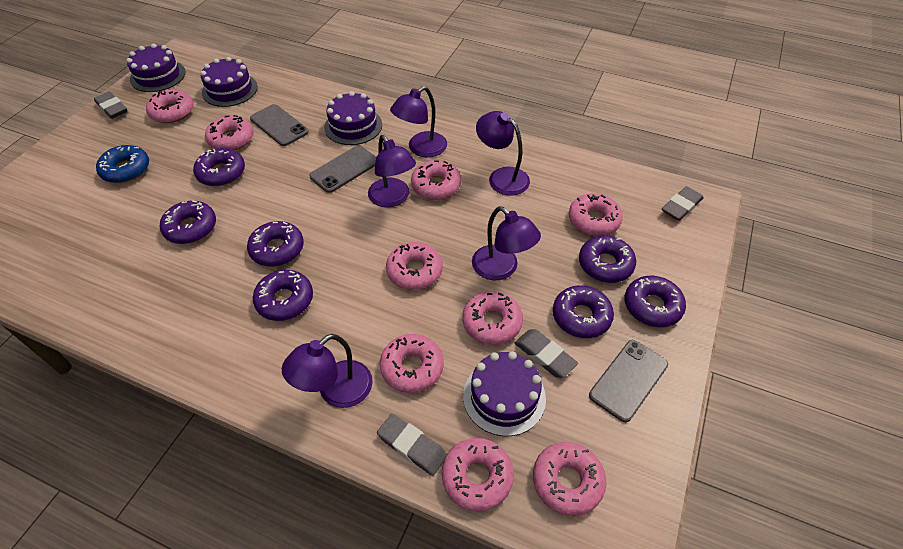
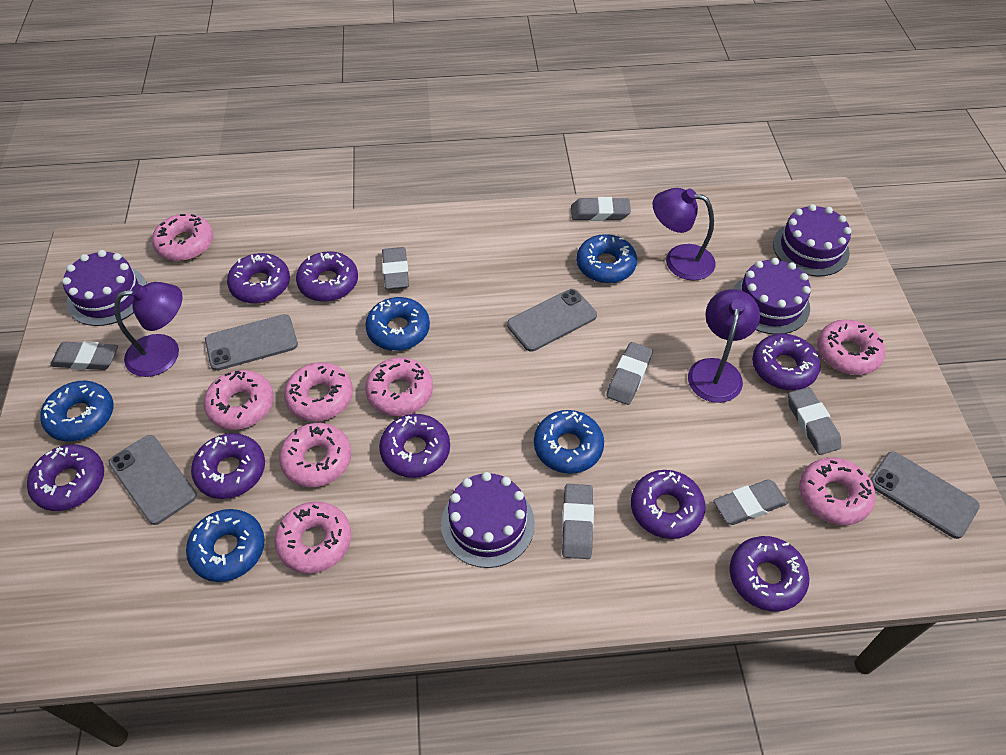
blue donut: [96,145,149,183] = 1 -> [40,381,113,441] [186,509,265,582] [365,297,430,351] [534,410,604,474] [576,234,637,283] = 5
grey eraser: [94,91,127,119] [377,414,447,476] [515,329,578,378] [662,186,704,221] = 4 -> [50,341,118,370] [382,247,409,290] [562,484,594,559] [571,197,631,221] [606,342,653,405] [713,479,788,525] [788,387,841,455] = 7
grey phone: [250,104,309,146] [309,145,376,193] [589,340,668,422] = 3 -> [109,435,197,525] [205,314,298,371] [507,289,597,352] [870,451,980,539] = 4
pink donut: [146,90,194,123] [205,115,254,150] [380,334,444,393] [386,242,443,290] [411,160,461,200] [442,438,514,511] [462,291,523,345] [533,442,606,516] [569,193,623,236] = 9 -> [152,214,213,261] [204,370,274,430] [274,501,351,574] [279,423,351,487] [284,362,353,422] [365,357,433,416] [799,457,876,525] [817,319,885,375] = 8
purple donut: [160,201,216,244] [193,148,245,186] [247,221,304,267] [253,270,313,321] [553,285,614,338] [579,236,636,283] [625,276,686,327] = 7 -> [27,444,104,511] [191,433,265,499] [227,253,290,304] [296,251,358,302] [379,414,450,478] [631,470,706,539] [729,536,810,612] [752,334,821,390] = 8
purple lamp: [282,334,373,408] [368,135,416,207] [390,86,447,157] [472,206,541,280] [476,111,530,196] = 5 -> [114,282,183,377] [652,188,716,281] [688,289,760,403] = 3

